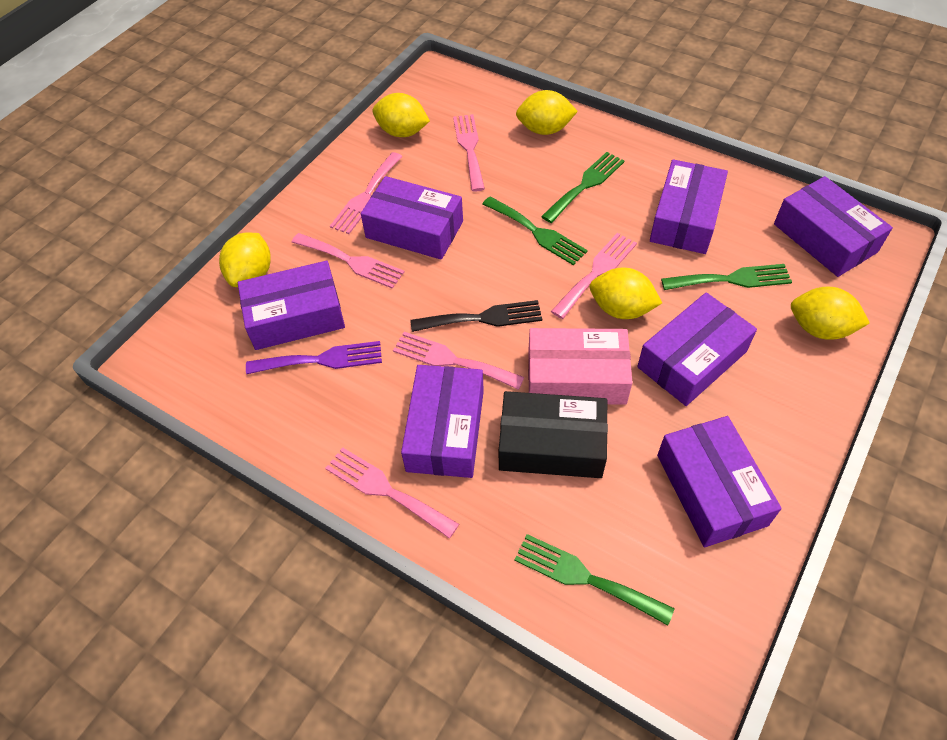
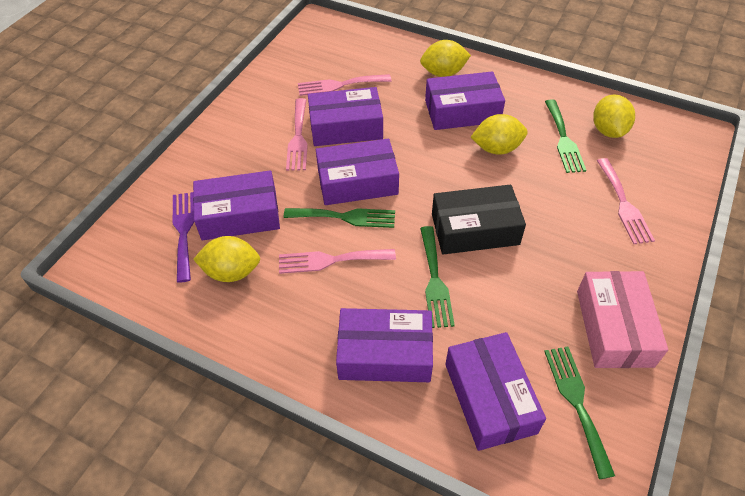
black fork: [410,300,542,332] = 1 -> none = 0
pink fork: [292,233,405,289] [325,447,459,539] [330,152,403,234] [393,331,524,390] [453,114,485,191] [551,233,637,319] = 6 -> [279,249,396,274] [286,98,308,171] [298,74,391,96] [597,158,655,244] = 4
purple box: [238,261,345,350] [361,176,463,260] [401,365,484,478] [637,292,757,406] [650,159,728,254] [657,416,782,547] [774,176,893,277] = 7 -> [193,170,280,240] [308,87,383,146] [316,139,399,205] [336,308,433,382] [425,71,505,130] [445,332,546,451] = 6
yellow lemon: [219,232,271,287] [373,93,430,137] [516,90,578,135] [590,268,662,319] [791,287,870,340] = 5 -> [193,236,260,282] [420,40,471,77] [471,114,528,155] [593,95,635,138] = 4

